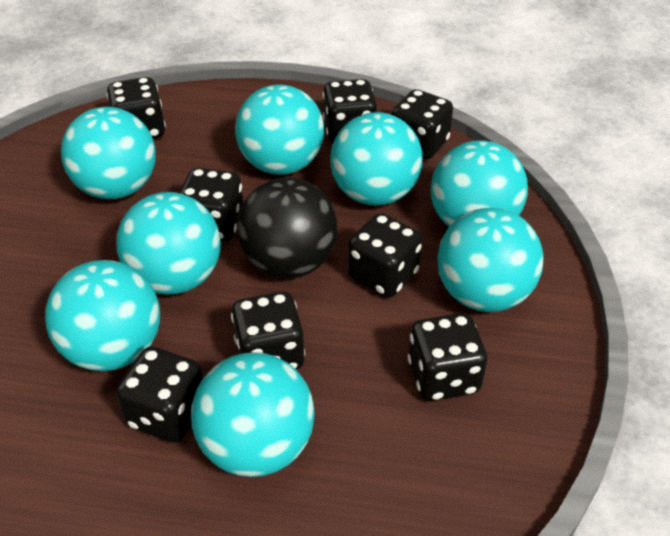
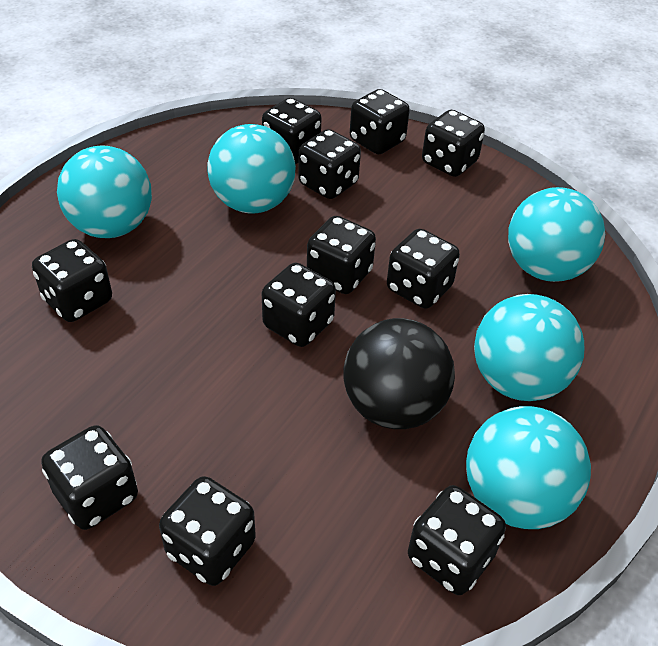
black dice: [106,77,166,139] [116,347,203,443] [179,168,243,241] [231,292,305,370] [322,79,377,143] [348,213,422,298] [391,89,453,160] [408,313,487,401] = 8 -> [32,239,112,322] [41,425,138,530] [159,476,256,586] [262,98,322,164] [262,263,336,347] [298,129,361,199] [307,216,376,294] [350,89,410,154] [387,229,460,309] [408,485,506,595] [422,110,485,177] = 11
turquoise ball: [45,260,160,371] [61,107,156,199] [116,192,221,295] [191,352,315,477] [235,85,324,175] [330,112,423,206] [431,140,528,227] [437,208,544,312] = 8 -> [57,145,152,238] [207,124,296,213] [466,406,591,529] [474,294,585,401] [508,187,605,282] = 5

